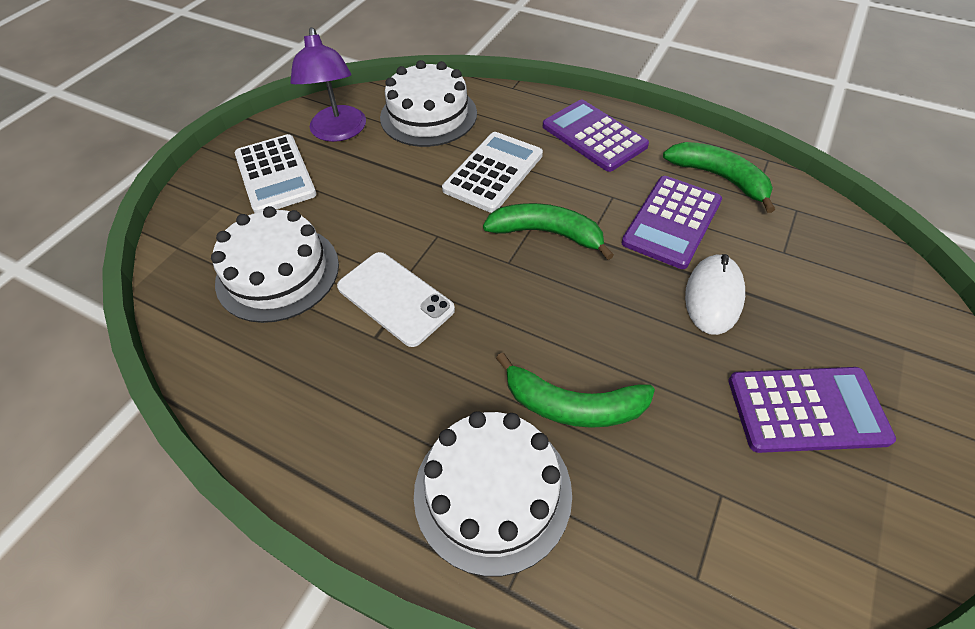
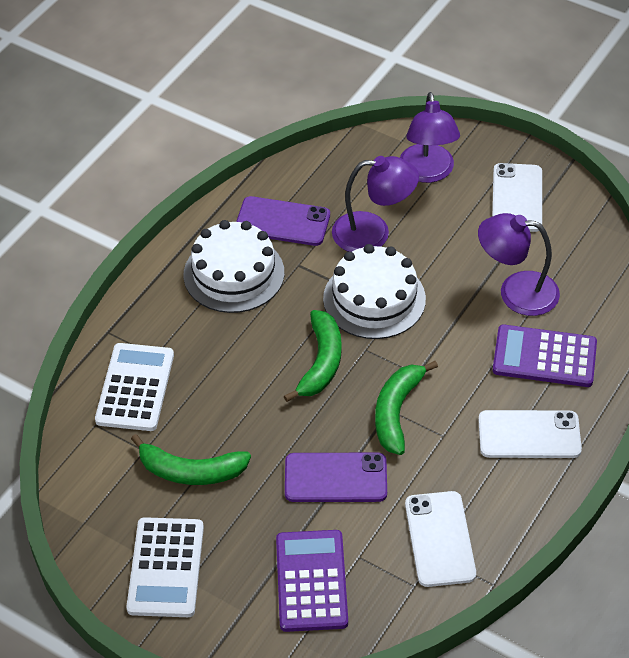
purple calculator: [543,100,649,172] [622,176,722,269] [728,367,896,453] = 3 -> [276,530,348,632] [493,325,597,387] = 2
purple lamp: [290,27,366,142] = 1 -> [332,156,419,252] [400,92,460,183] [478,213,560,316] = 3
purple phone: none = 0 -> [236,196,330,246] [285,453,387,502] = 2
white cake: [211,206,339,323] [380,60,477,147] [414,411,572,577] = 3 -> [184,220,284,313] [323,244,426,339] = 2
white mouse: [685,254,745,335] = 1 -> none = 0
white phone: [337,252,455,347] = 1 -> [405,491,476,587] [478,410,582,458] [492,163,542,232] = 3

